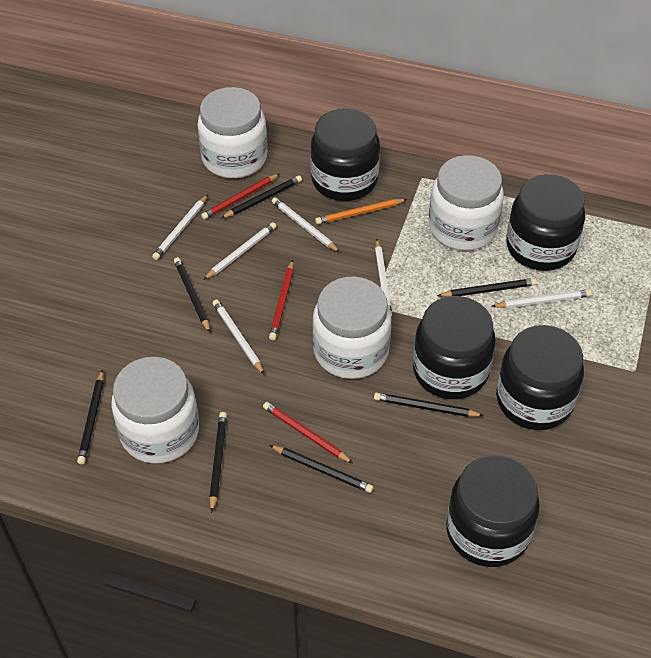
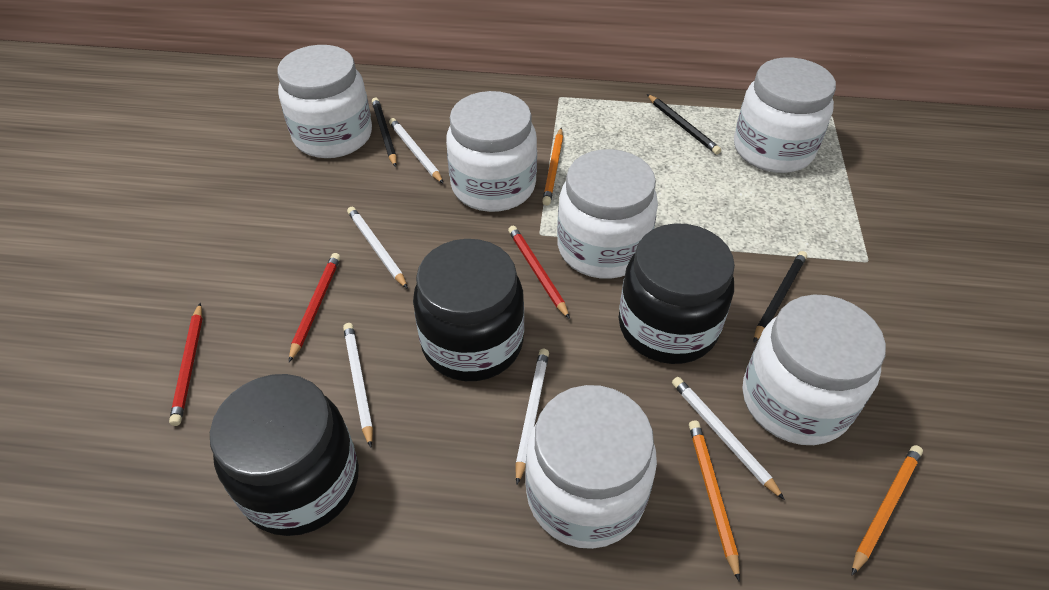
black jar: [310,108,380,201] [413,296,496,399] [446,455,540,567] [496,325,584,430] [506,174,585,271] = 5 -> [210,374,359,536] [413,239,524,381] [619,223,735,364] = 3
black pencil: [77,369,104,464] [174,257,210,333] [209,412,227,513] [221,175,302,218] [269,445,373,493] [374,392,484,417] [437,278,537,297] = 7 -> [372,98,397,167] [647,94,721,155] [753,251,807,343] = 3
orange pencil: [315,199,407,224] = 1 -> [542,128,563,206] [689,420,740,582] [852,445,923,575] = 3
white jar: [111,357,199,464] [197,87,267,178] [312,277,392,379] [429,155,504,251] = 4 -> [277,45,372,158] [446,91,537,212] [525,385,657,549] [557,149,658,279] [734,57,836,173] [742,294,886,445] = 6
white pencil: [152,195,208,260] [203,222,276,280] [213,299,264,374] [272,197,340,252] [375,239,392,316] [491,289,592,308] = 6 -> [343,323,373,448] [347,207,408,289] [389,118,444,184] [516,349,549,485] [672,377,785,500] = 5

